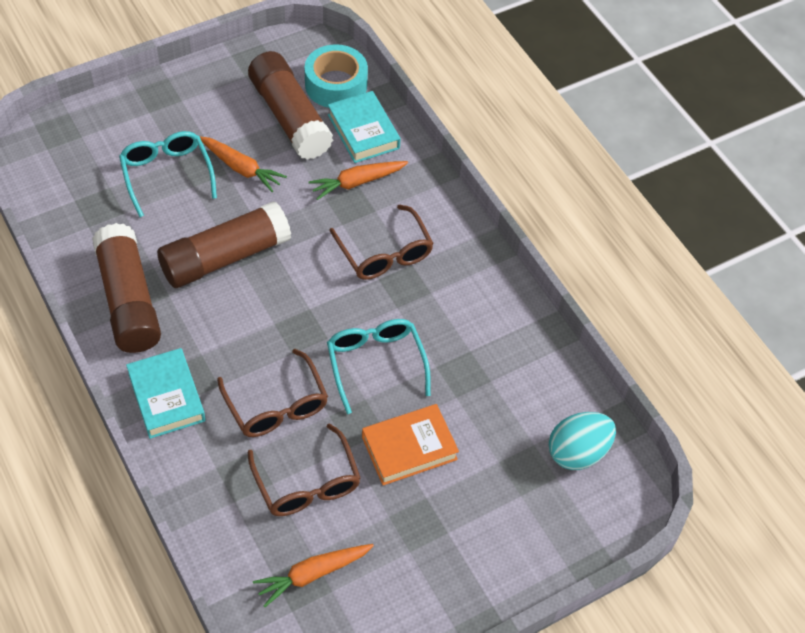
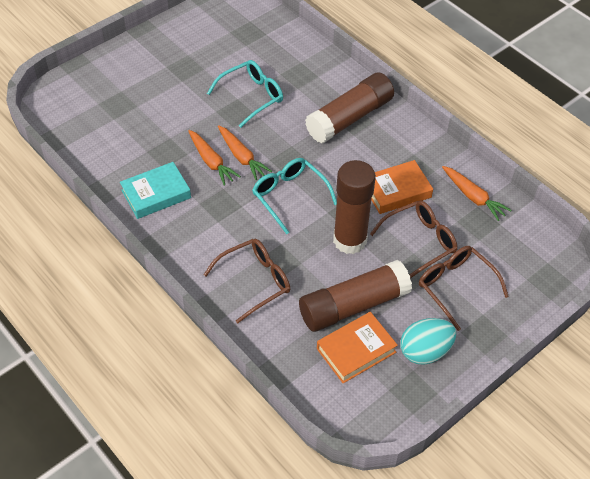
orange book: [362,404,459,486] = 1 -> [317,312,398,383] [371,160,433,214] = 2
turquoise book: [126,348,206,439] [328,91,401,163] = 2 -> [120,162,191,219] = 1
turquoise tape: [305,44,368,108] = 1 -> none = 0

